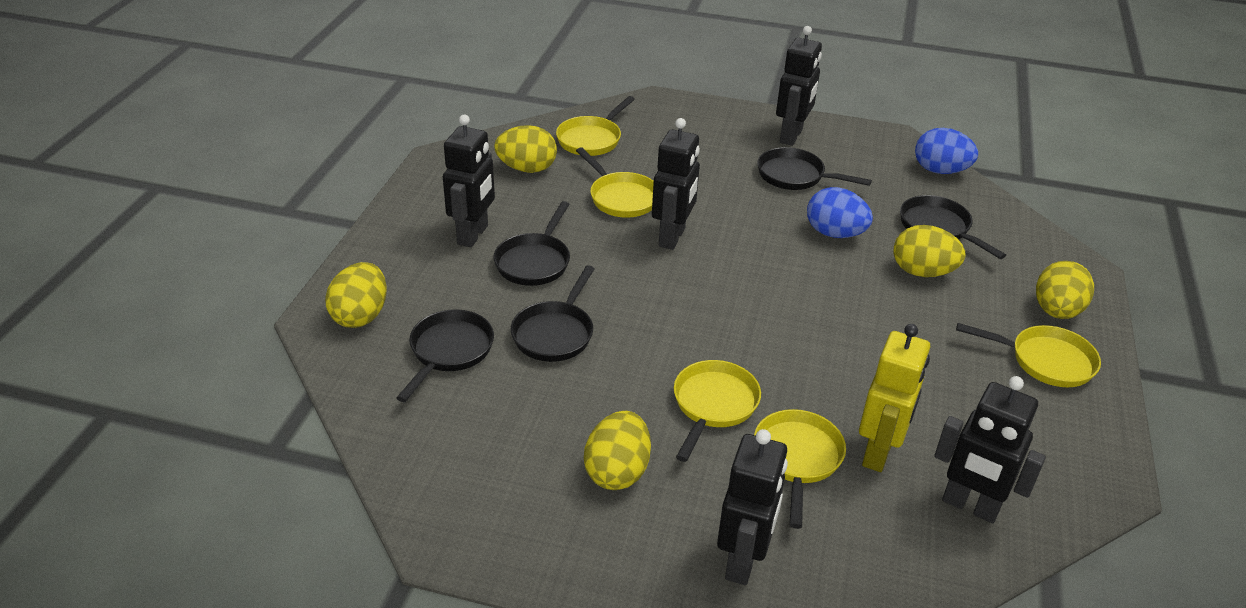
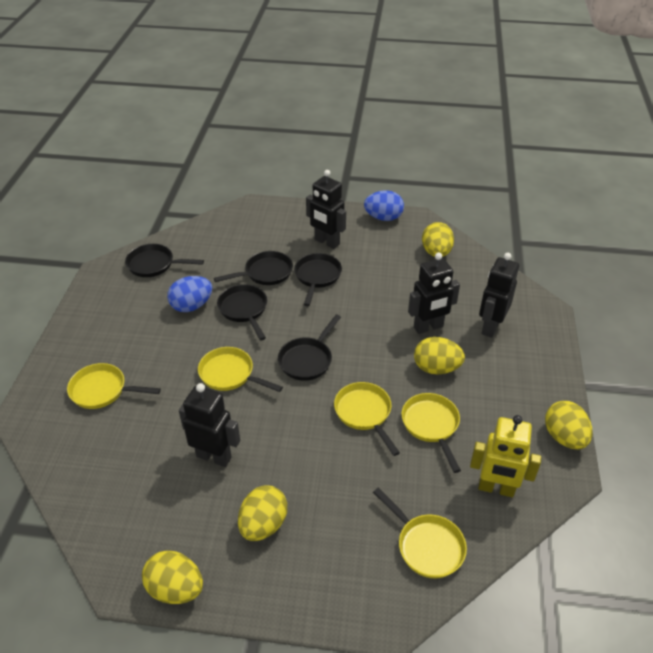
black robot: [443,114,495,247] [652,118,700,250] [717,429,788,585] [776,26,822,146] [934,376,1046,523] = 5 -> [179,383,240,467] [306,170,346,249] [408,252,460,334] [479,253,519,338] = 4

